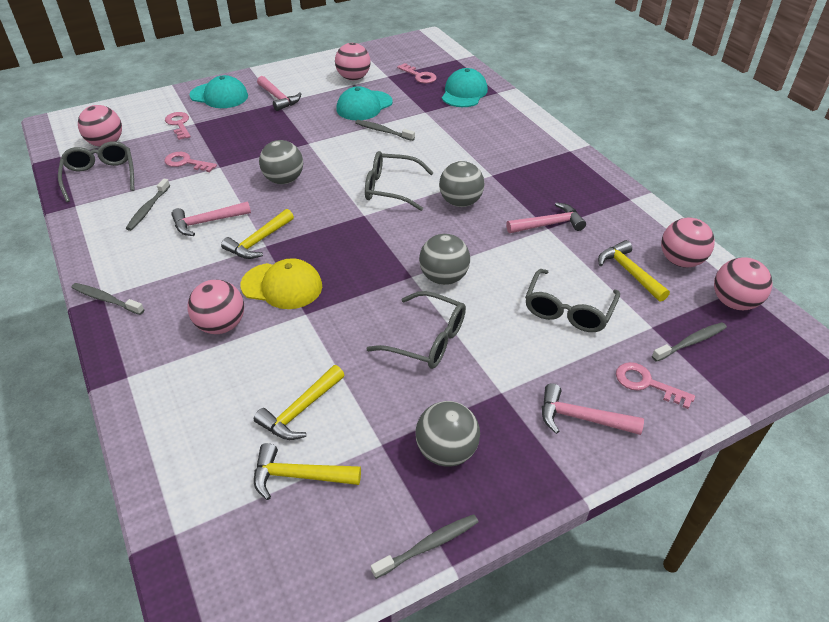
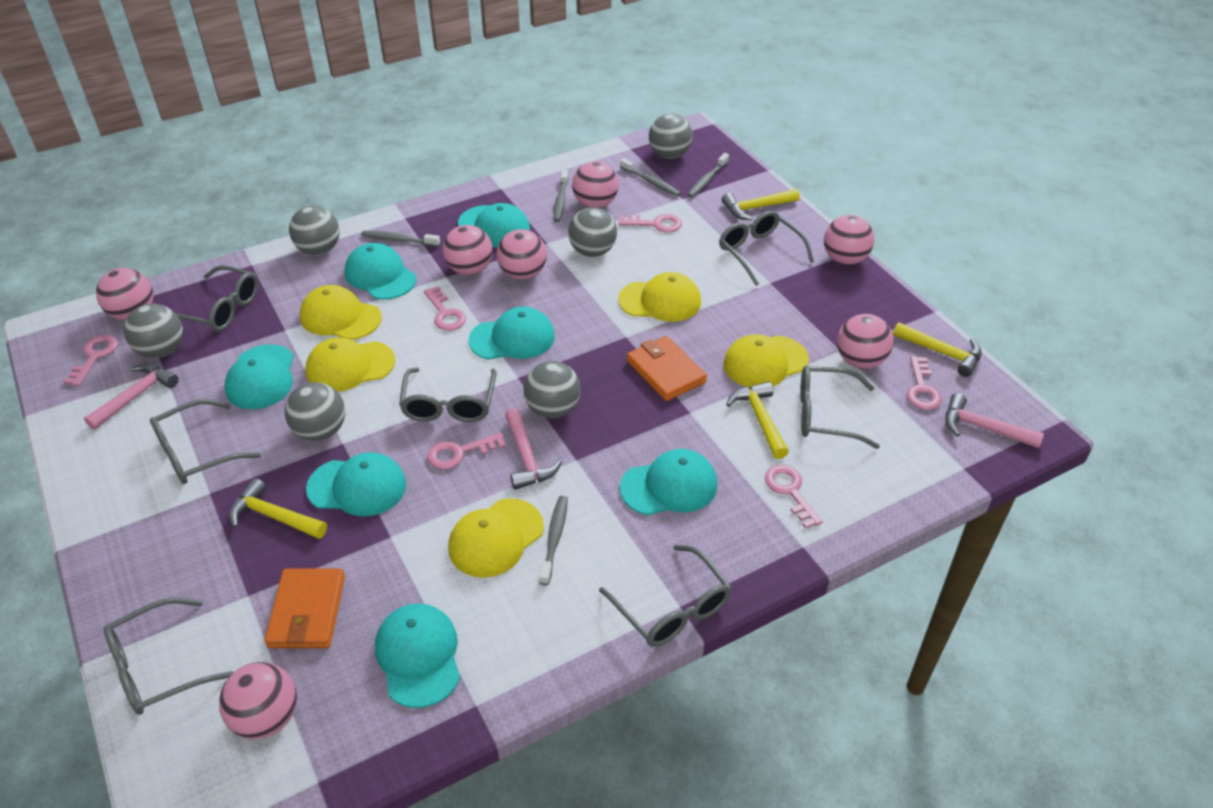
grey ball: [259,140,303,184] [416,401,480,467] [419,234,470,285] [439,161,484,207] = 4 -> [124,304,183,358] [285,382,345,441] [289,206,340,255] [523,361,581,418] [568,207,617,257] [649,114,692,159] = 6
grey glasses: [58,141,134,202] [365,151,433,211] [366,291,466,369] [525,269,620,332] = 4 -> [103,597,233,715] [150,399,261,484] [176,265,259,332] [399,368,497,422] [599,545,732,647] [719,211,814,286] [800,365,880,449] = 7
orange wallet: none = 0 -> [265,569,345,648] [627,336,707,401] = 2
pink ball: [78,105,122,147] [188,280,244,334] [335,43,371,80] [661,218,715,268] [714,257,773,310] = 5 -> [96,268,153,320] [219,662,297,739] [443,225,493,275] [497,229,547,280] [572,161,618,208] [824,215,874,265] [837,314,893,369] = 7
pink hammer: [171,201,251,236] [257,76,301,111] [506,202,586,233] [542,383,644,435] = 4 -> [84,363,179,430] [505,408,562,490] [945,393,1044,448] = 3
pink key: [164,152,217,172] [165,112,191,140] [397,63,437,83] [616,362,695,409] = 4 -> [63,335,118,386] [424,286,466,331] [427,433,506,470] [619,214,682,232] [765,465,823,529] [907,356,942,410] = 6
turquoise cap: [190,75,248,108] [336,86,393,120] [442,68,488,107] = 3 -> [224,344,294,409] [306,452,406,516] [345,243,416,300] [375,603,460,708] [458,203,530,248] [469,307,555,360] [620,449,717,515] = 7
yellow cap: [241,258,322,309] = 1 -> [300,285,382,340] [305,337,395,392] [448,498,544,578] [618,272,701,322] [723,334,809,388] = 5

